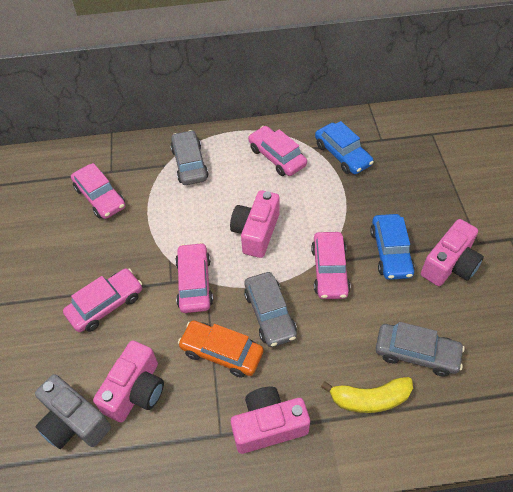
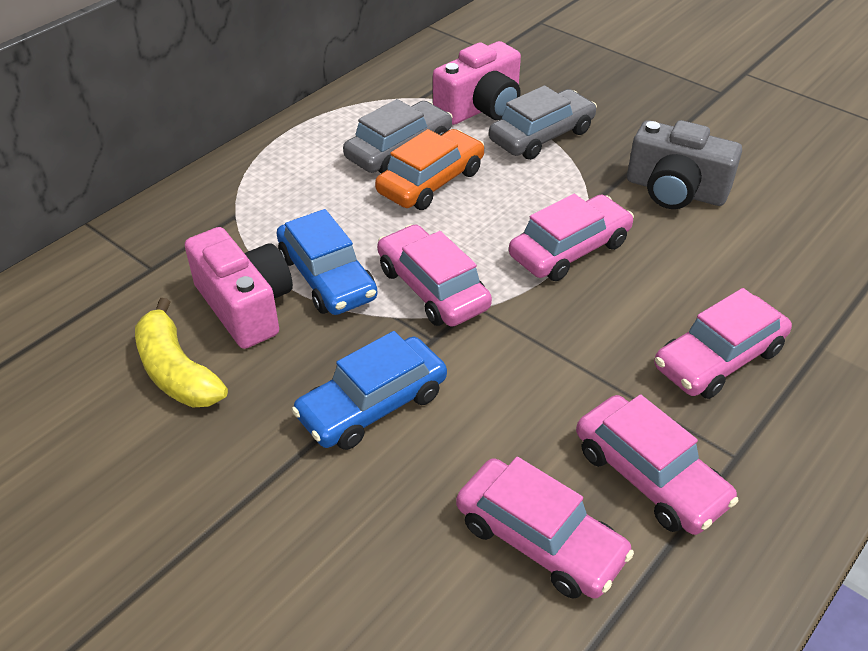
grey car: [170,130,209,185] [244,272,297,347] [376,322,465,376] = 3 -> [343,99,453,174] [489,85,597,160] = 2
pink camera: [93,340,164,423] [230,190,280,258] [231,387,310,454] [421,219,484,286] = 4 -> [185,227,293,349] [433,41,521,125] = 2

